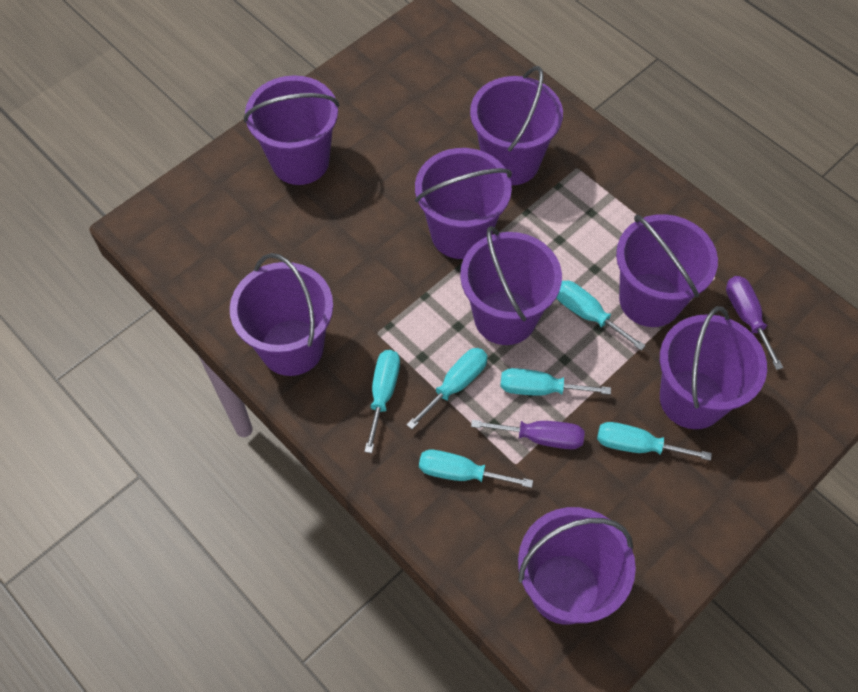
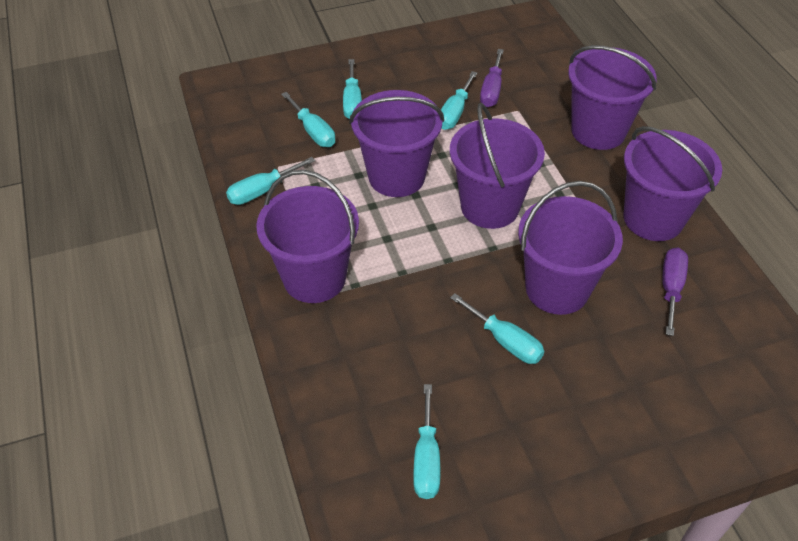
purple bucket: [230,253,333,376] [244,75,339,185] [415,148,512,259] [460,226,562,345] [470,66,563,185] [518,507,636,625] [616,214,718,327] [660,306,767,429] = 8 -> [256,170,359,303] [349,90,444,197] [450,103,545,229] [518,181,623,315] [568,45,657,150] [624,126,722,241] = 6

